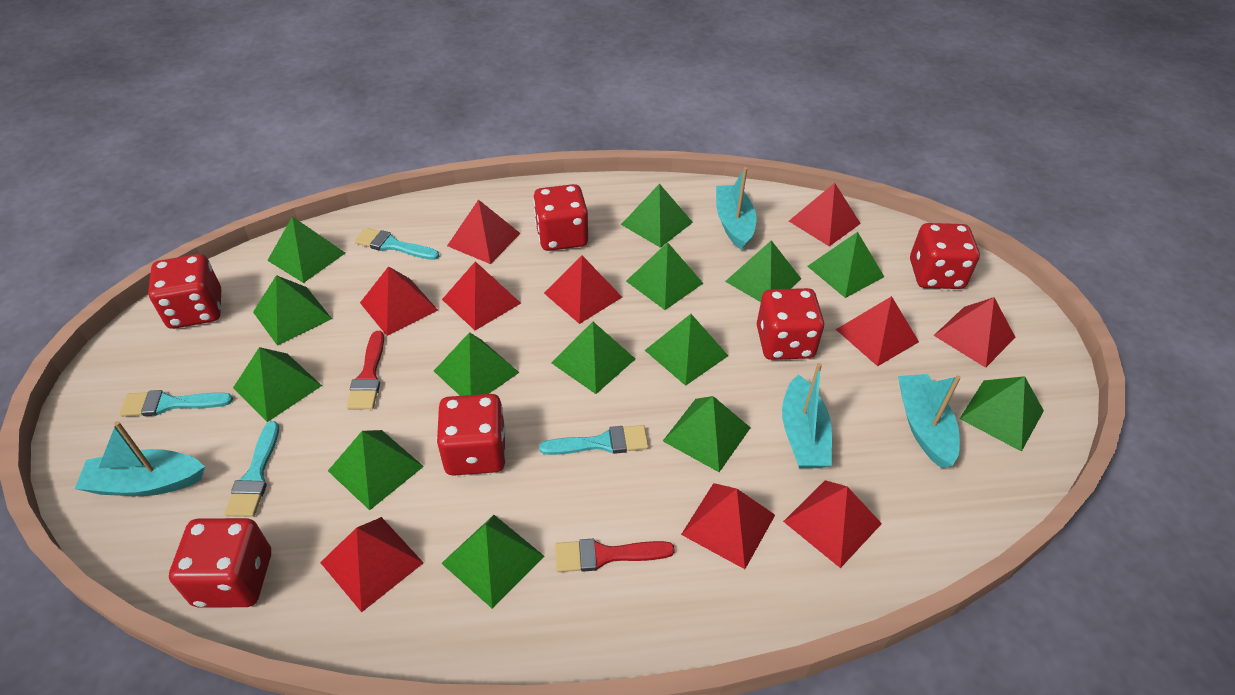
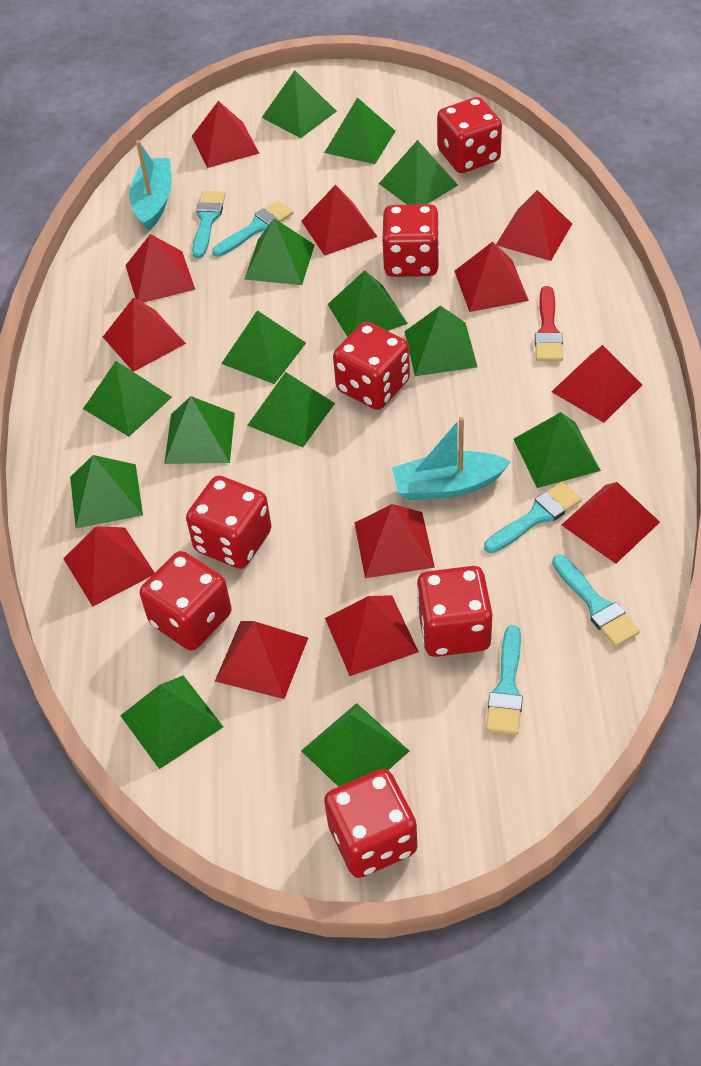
red brush: [347,331,384,409] [555,539,675,572] = 2 -> [535,286,563,361] = 1
red dice: [148,254,221,329] [169,518,271,608] [437,394,506,476] [533,184,588,251] [757,288,824,360] [910,223,980,289] = 6 -> [140,551,232,651] [186,476,272,569] [324,769,417,878] [333,322,410,410] [383,204,440,277] [417,566,492,657] [437,97,502,173] = 7
red pyramid: [320,517,423,612] [360,266,438,336] [442,261,521,330] [447,199,521,264] [544,256,622,324] [681,483,775,569] [783,480,882,568] [789,183,861,246] [836,296,919,366] [933,297,1016,368] = 10 -> [63,526,155,607] [103,297,186,372] [125,234,195,303] [192,101,259,168] [215,621,308,699] [301,185,377,256] [325,595,419,676] [355,504,435,578] [454,242,529,312] [496,190,572,261] [551,345,642,423] [561,482,660,564] = 12
turquoise boat: [75,421,205,496] [716,167,757,250] [782,363,832,468] [898,374,961,468] = 4 -> [129,140,172,231] [392,417,511,500] = 2
turquoise brush: [119,390,233,417] [225,421,279,517] [355,228,439,260] [539,425,649,455] = 4 -> [192,191,226,258] [212,201,293,257] [484,482,582,553] [486,625,523,735] [552,555,640,647] = 5

